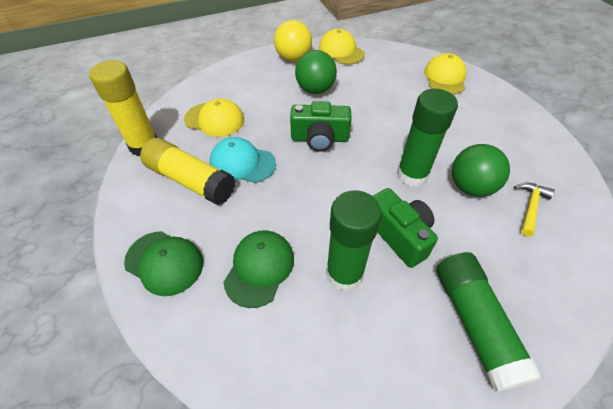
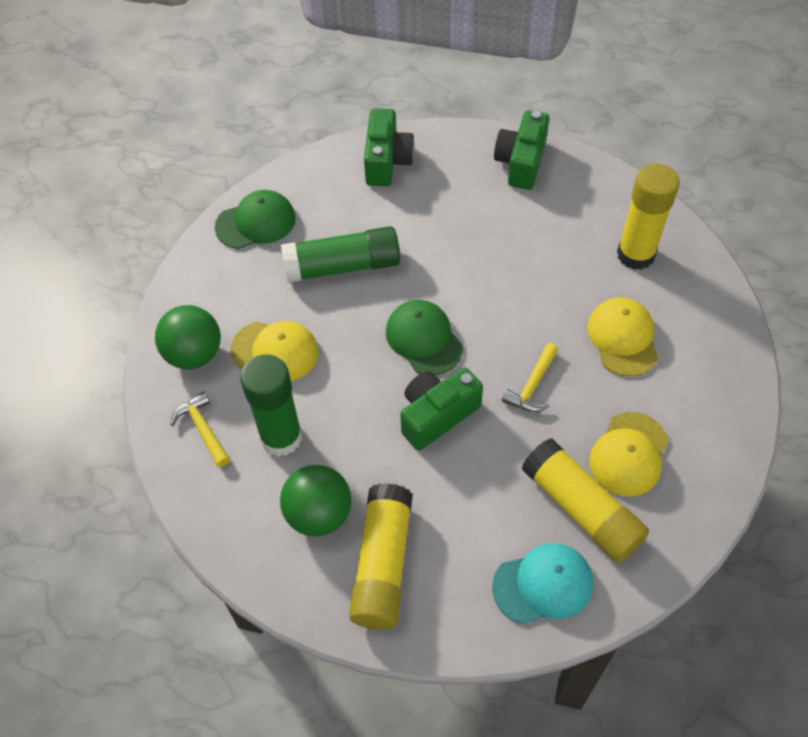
green camera: [290,101,352,152] [373,188,438,268] = 2 -> [364,108,415,186] [400,367,483,451] [494,110,549,190] = 3
green glue stick: [326,190,382,292] [397,89,458,187] [436,252,542,392] = 3 -> [240,354,302,456] [281,226,400,283] = 2
yellow ball: [274,20,312,62] = 1 -> none = 0
yellow glue stick: [89,60,157,156] [140,138,235,205] = 2 -> [349,483,413,630] [521,438,649,563] [617,163,680,270] = 3
yellow hammer: [514,183,555,237] = 1 -> [170,391,230,467] [502,343,558,412] = 2

